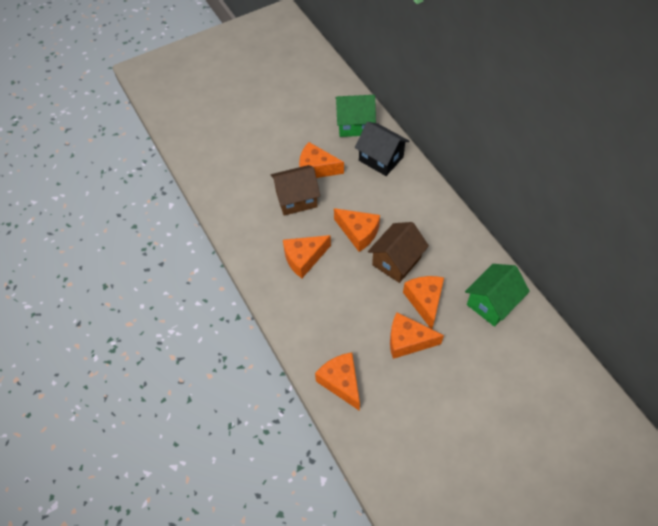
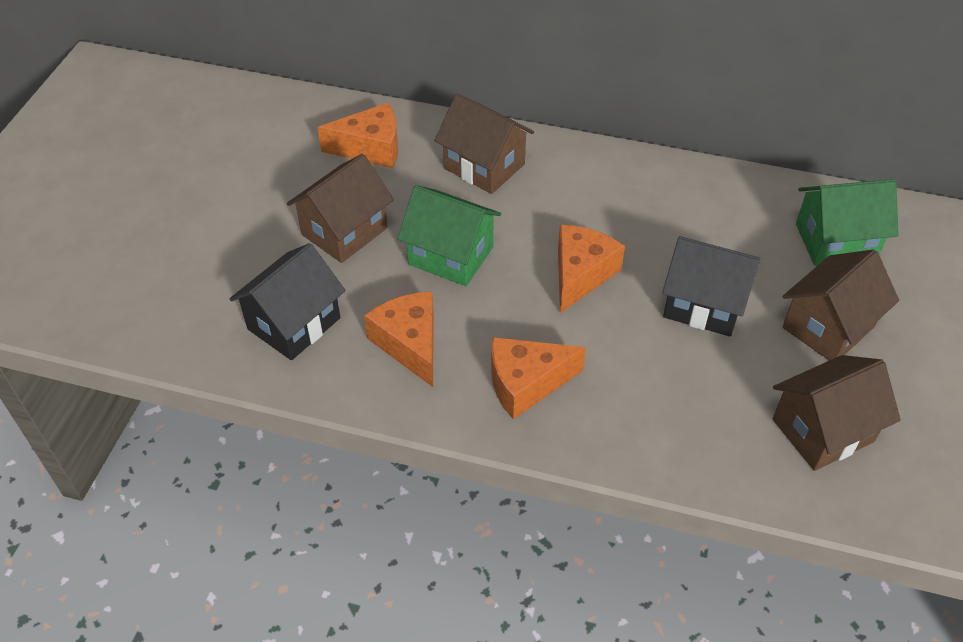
black house: [355,122,410,176] = 1 -> [229,243,345,360] [662,236,760,336] = 2
brown house: [270,165,320,216] [368,222,429,283] = 2 -> [287,154,394,263] [434,93,534,194] [773,355,901,471] [782,249,899,361] = 4
orange cheese: [283,235,331,278] [299,142,344,178] [315,352,360,411] [334,208,380,252] [390,312,444,359] [403,276,444,329] = 6 -> [317,103,398,168] [364,291,434,387] [491,337,586,419] [558,225,625,313] = 4

